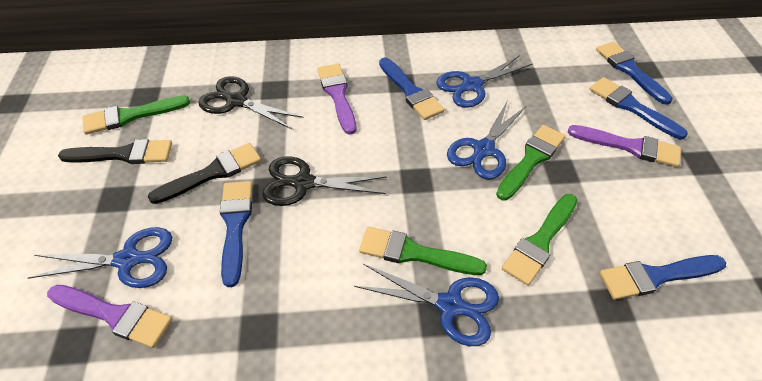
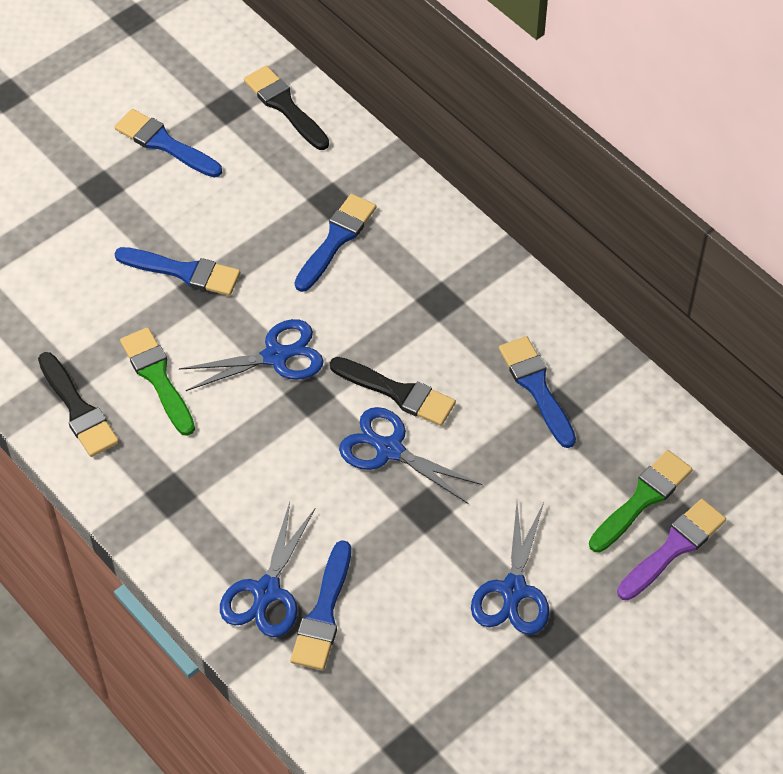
black brush: [58,139,172,164] [148,143,261,204] = 2 -> [38,352,119,457] [244,66,329,150] [330,357,456,426] = 3
black scissors: [198,76,304,129] [262,157,387,206] = 2 -> none = 0
green brush: [82,96,190,134] [359,227,487,275] [496,125,565,200] [502,194,577,286] = 4 -> [120,327,195,436] [589,450,693,552] = 2
purple brush: [47,285,172,348] [317,64,356,135] [568,125,681,167] = 3 -> [617,499,726,600] = 1

